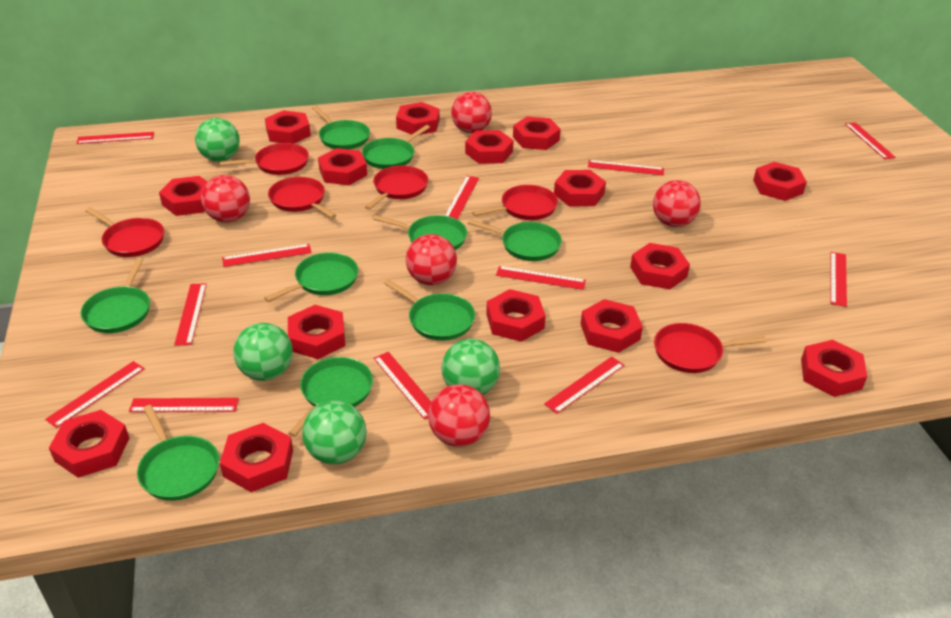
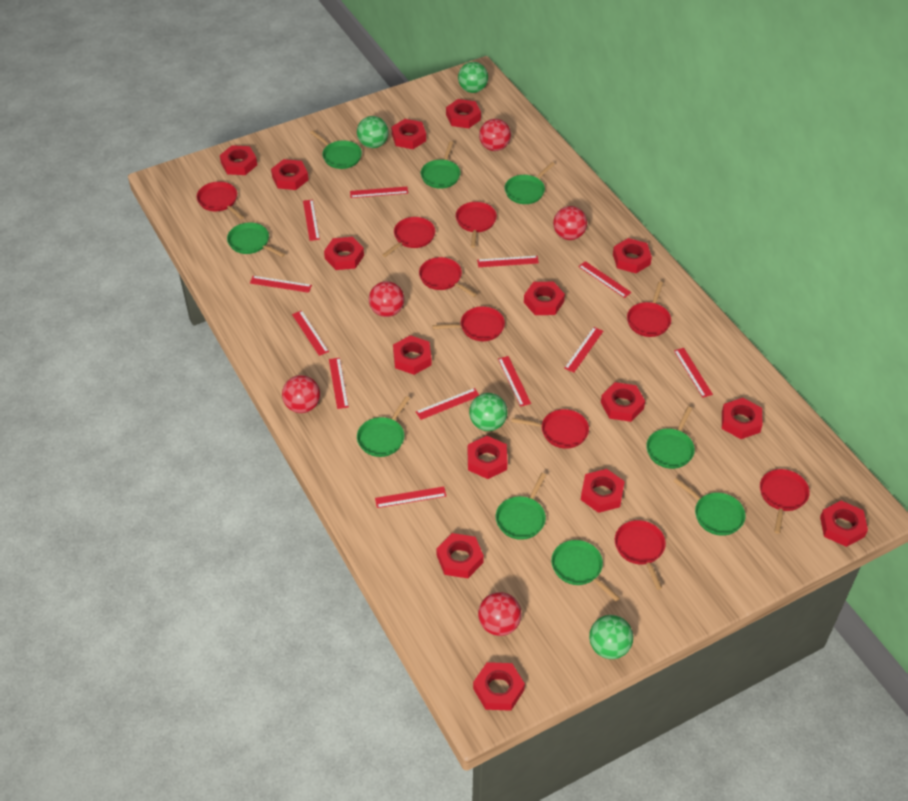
red pan: [85,207,164,257] [220,143,309,175] [268,177,337,218] [365,165,428,210] [472,185,558,220] [654,323,766,373] = 6 -> [196,181,244,219] [382,217,435,257] [419,257,477,297] [432,306,505,341] [456,202,497,248] [511,409,589,449] [615,520,666,590] [627,281,671,337] [760,469,810,534] = 9

